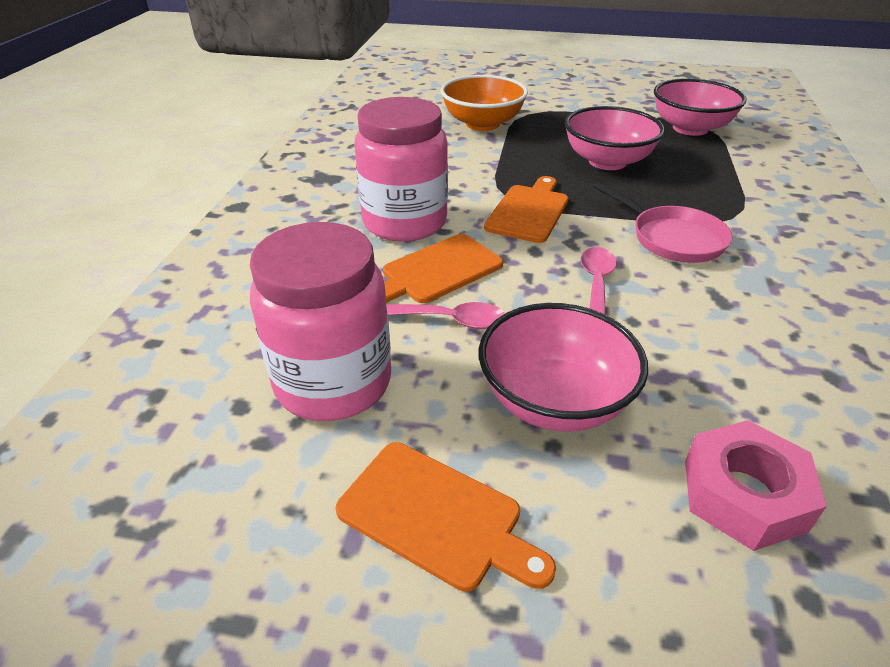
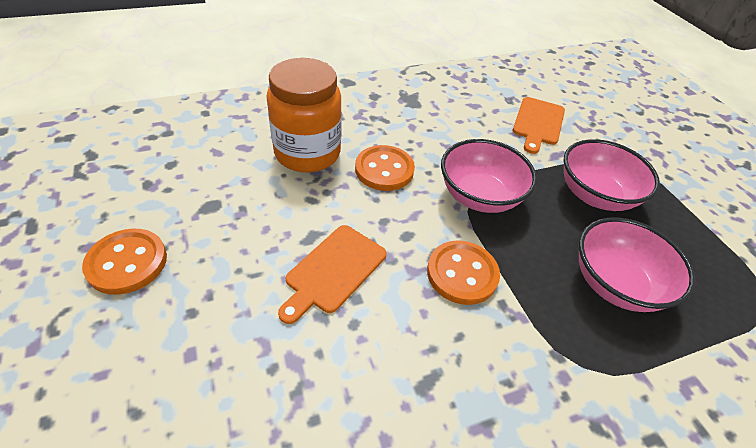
orange bowl: [441,75,528,131] = 1 -> none = 0
orange button: none = 0 -> [82,229,167,295] [355,145,415,191] [427,240,500,305] = 3
orange cutting board: [336,442,556,592] [383,234,503,303] [484,176,568,243] = 3 -> [278,225,387,324] [513,97,565,154] = 2
orange jar: none = 0 -> [266,58,342,172] = 1
pink jar: [250,222,391,421] [354,97,448,242] = 2 -> none = 0
pink nut: [685,420,827,551] = 1 -> none = 0
pink pan: [593,182,732,263] = 1 -> none = 0
pink spoon: [386,302,505,329] [581,247,617,315] = 2 -> none = 0

